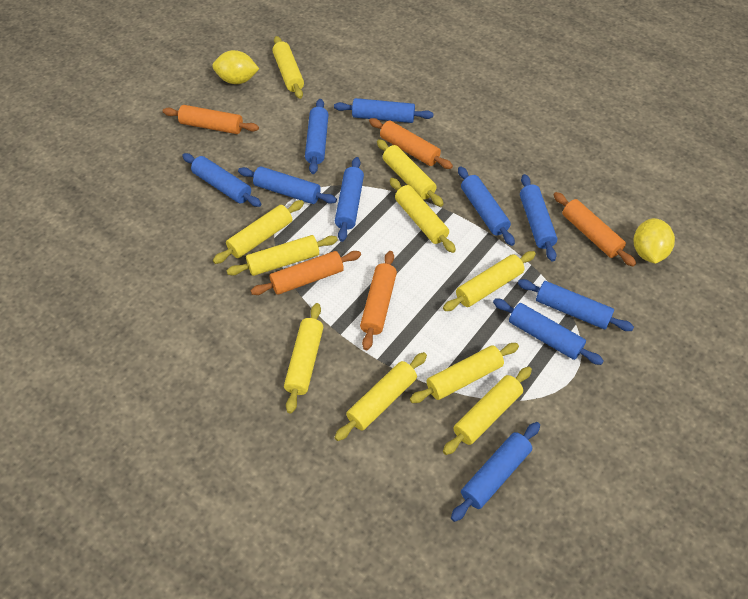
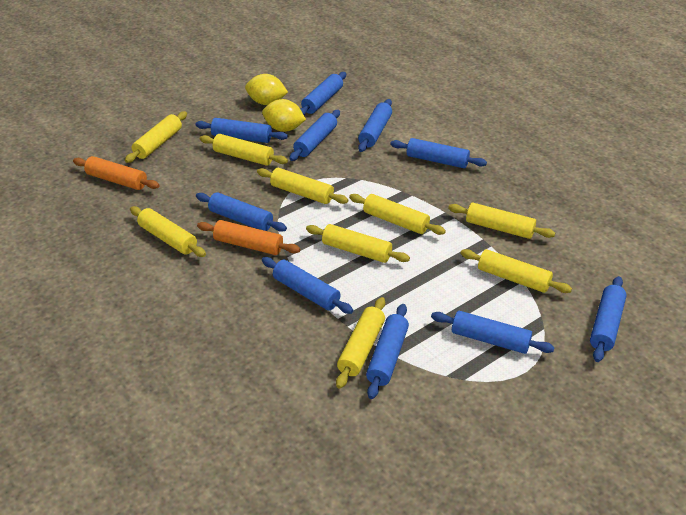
orange rolling pin: [163,105,259,134] [251,251,361,295] [360,251,397,350] [369,118,453,169] [553,192,636,267] = 5 -> [73,156,159,190] [197,220,300,255] = 2
yellow rolling pin: [213,200,304,264] [226,235,338,276] [273,36,304,99] [284,303,323,413] [335,352,427,441] [377,139,443,207] [390,178,456,253] [410,343,519,403] [443,251,536,311] [443,367,532,455] = 10 -> [125,111,187,163] [130,206,206,257] [200,134,288,166] [257,168,349,204] [306,224,410,263] [336,297,385,389] [349,194,446,235] [448,203,555,239] [460,249,572,293] = 9

